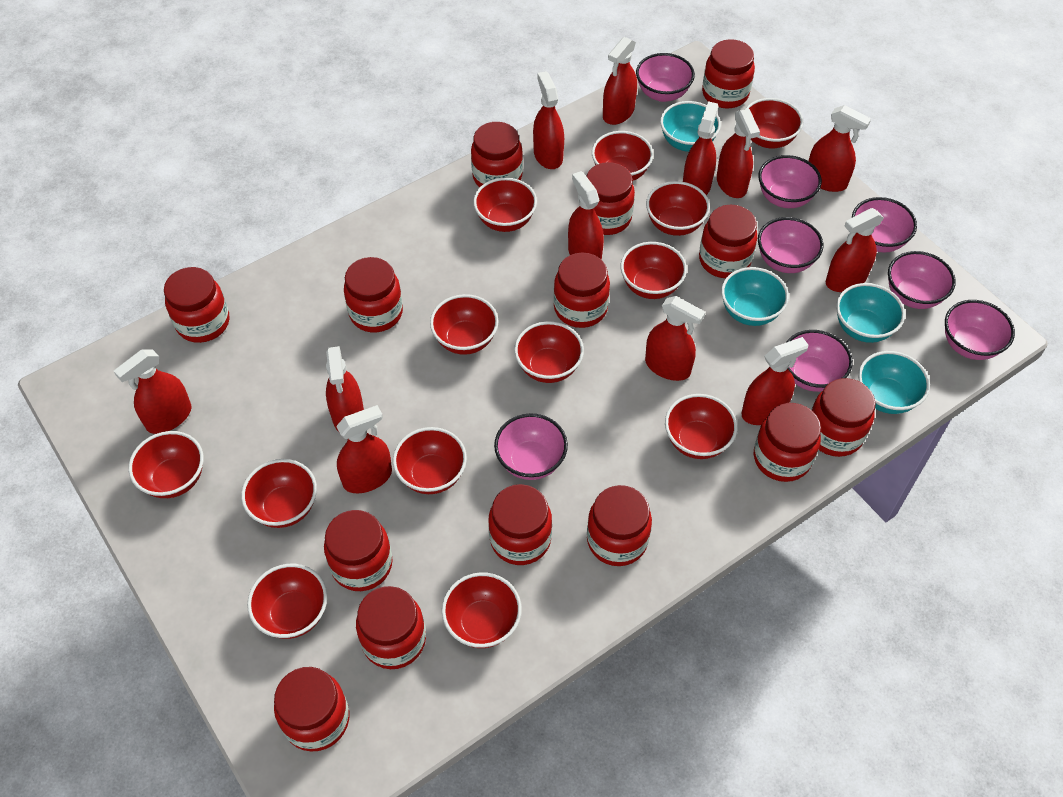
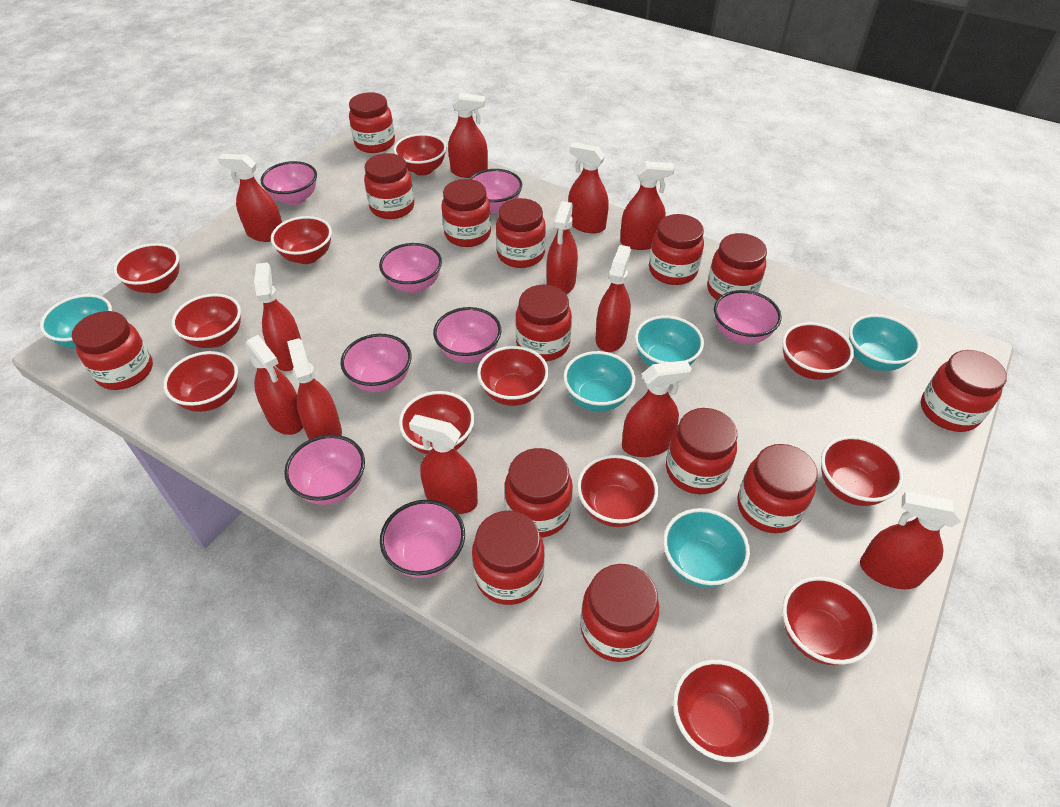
red bowl: [128,431,204,498] [241,459,317,528] [247,564,327,639] [393,427,467,494] [430,294,499,355] [442,572,522,648] [473,178,537,232] [514,321,584,383] [592,131,653,181] [620,242,687,299] [646,181,710,236] [665,394,738,459] [745,98,803,148] = 13 -> [113,243,180,293] [163,351,238,412] [171,294,241,348] [271,216,332,264] [394,133,447,176] [399,391,475,455] [477,346,549,406] [577,454,658,527] [673,660,774,762] [782,322,854,380] [782,576,877,665] [821,436,904,506] = 12
turquoise bowl: [660,101,721,152] [721,267,789,326] [836,283,905,343] [858,351,930,414] = 4 -> [40,294,112,349] [563,351,636,412] [635,315,704,366] [663,508,750,588] [849,314,921,371] = 5

